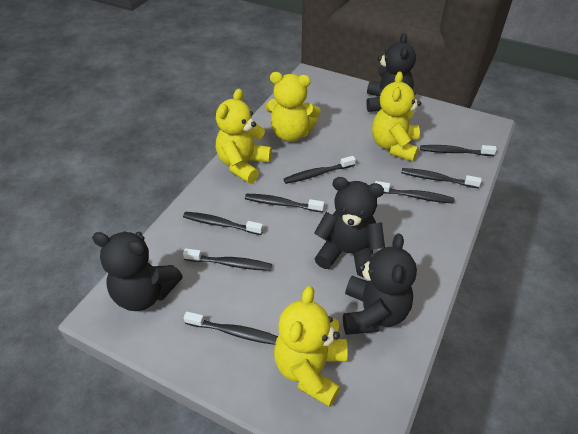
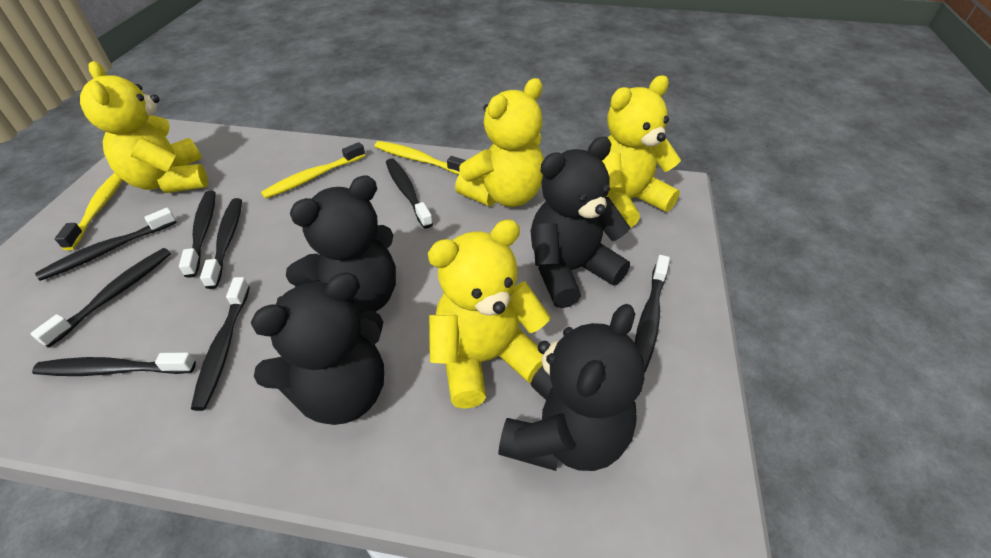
yellow toothbrush: none = 0 -> [55,173,123,250] [261,142,365,199] [375,141,466,175] = 3

